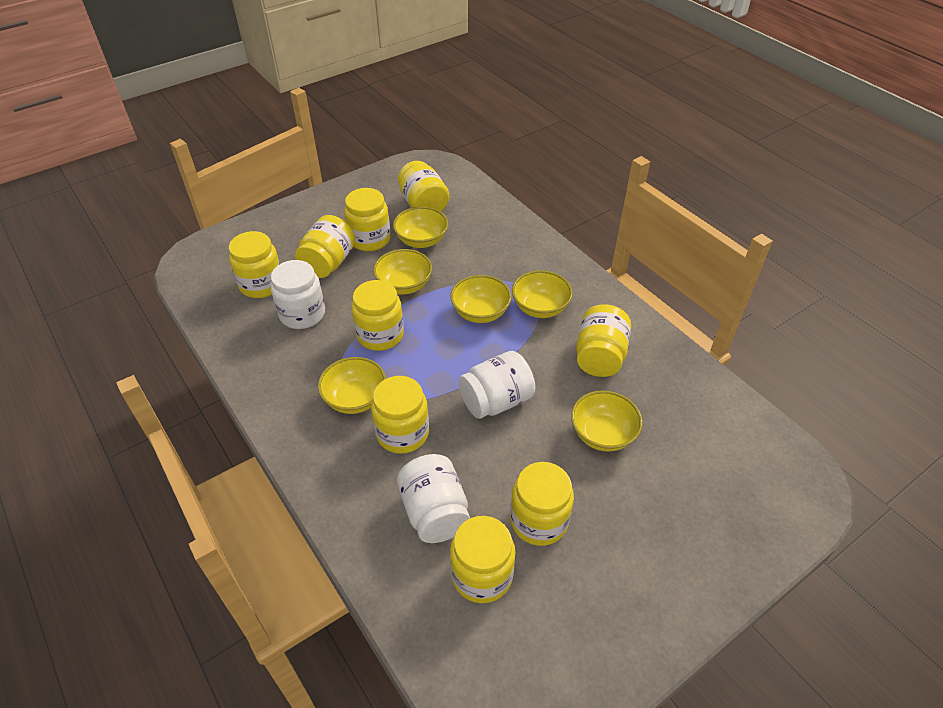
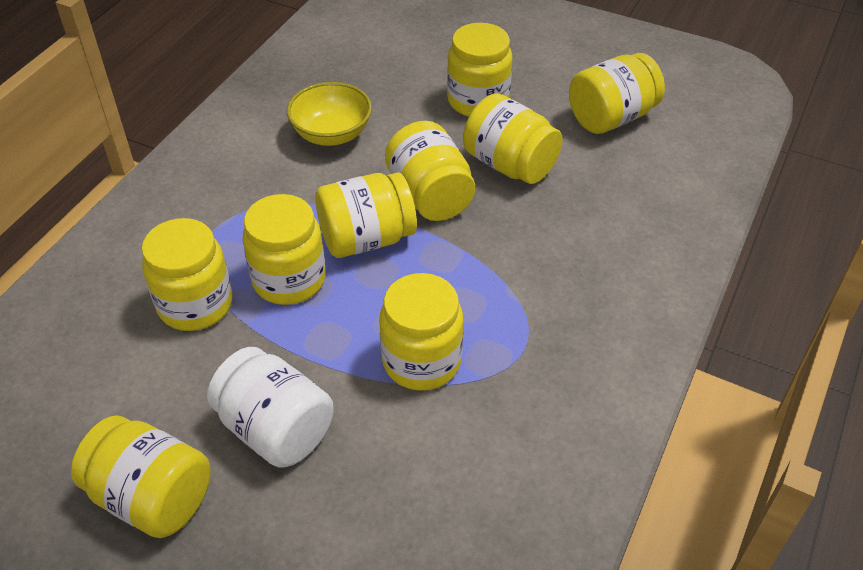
white jar: [271,260,325,329] [397,454,470,543] [459,351,535,419] = 3 -> [207,347,334,468] = 1
yellow bowl: [318,357,386,414] [373,249,432,295] [393,207,448,248] [450,275,511,323] [512,270,573,318] [571,390,643,452] = 6 -> [287,82,372,146] = 1

